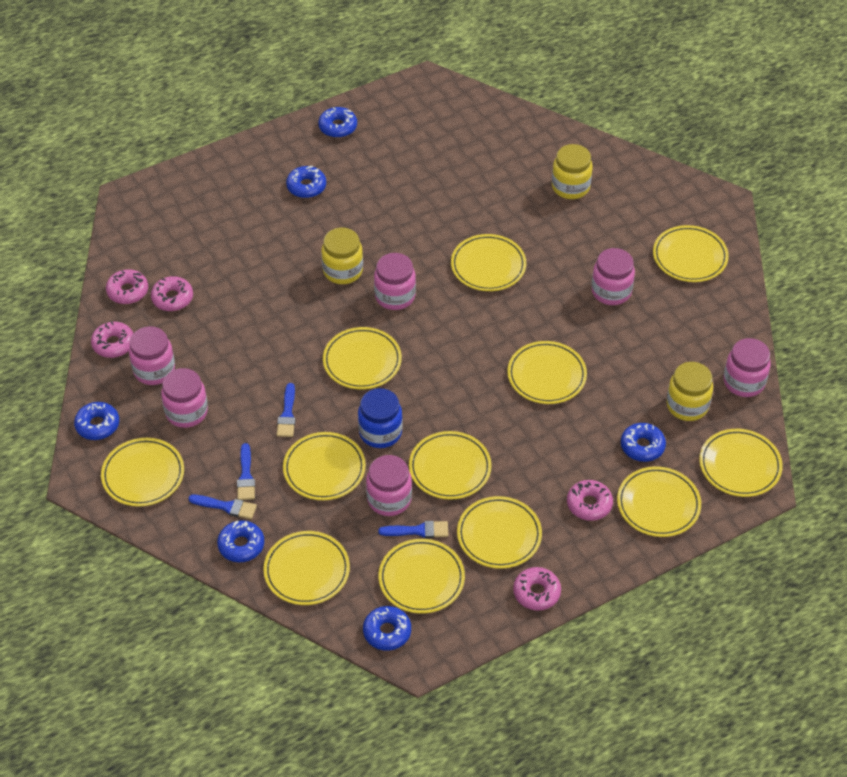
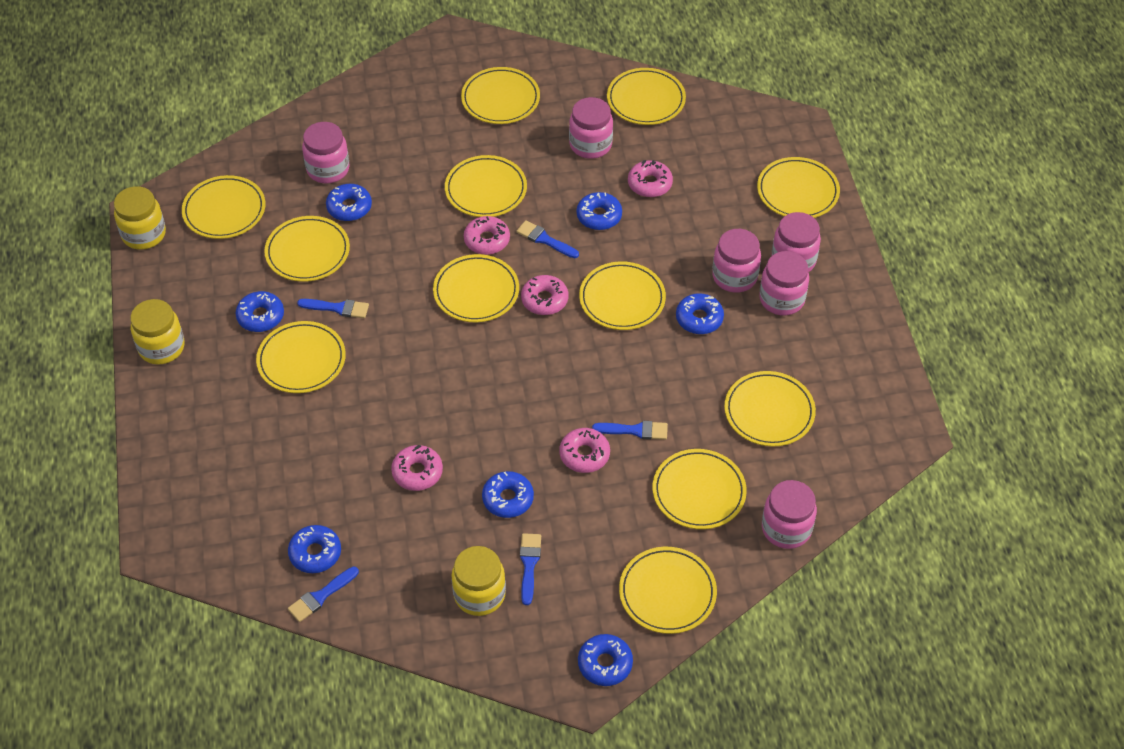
blue brush: [189,495,257,519] [237,443,255,500] [277,383,296,437] [379,521,448,538] = 4 -> [288,566,359,622] [297,299,369,318] [516,220,579,258] [520,533,541,605] [592,421,668,440] = 5
blue donut: [74,402,119,440] [217,520,264,562] [286,166,326,198] [318,107,357,138] [363,606,411,651] [621,423,666,462] = 6 -> [235,291,284,332] [288,525,341,573] [326,184,372,221] [482,471,534,518] [577,192,622,230] [578,634,633,686] [676,293,724,334] = 7
blue jar: [358,388,403,448] = 1 -> none = 0

